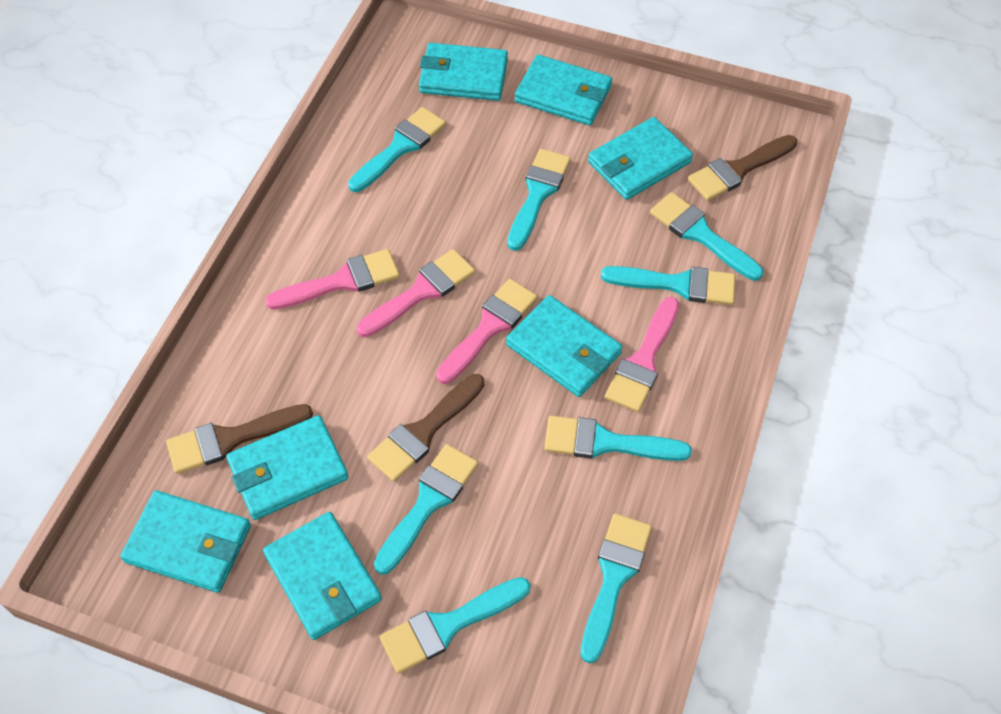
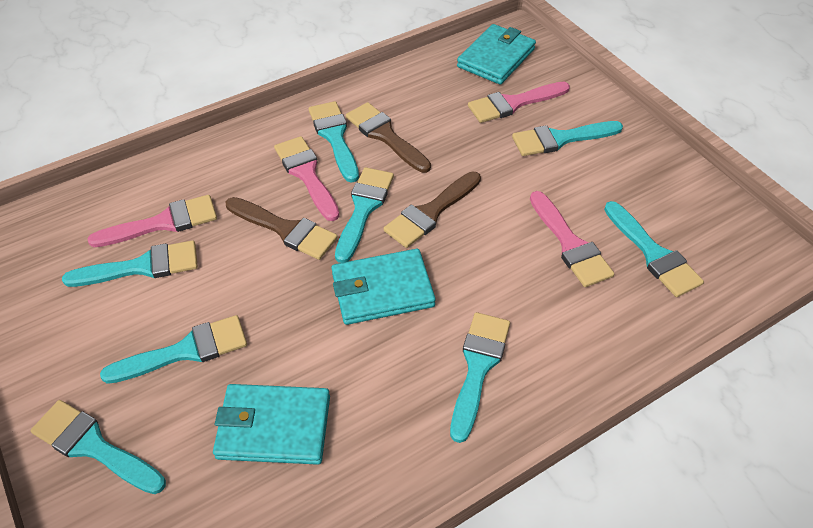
turquoise wallet: [120,490,251,593] [226,415,348,520] [263,512,382,640] [419,43,508,101] [506,295,622,397] [515,55,612,126] [588,117,693,200] = 7 -> [213,384,330,465] [331,249,436,325] [457,24,536,85] = 3

